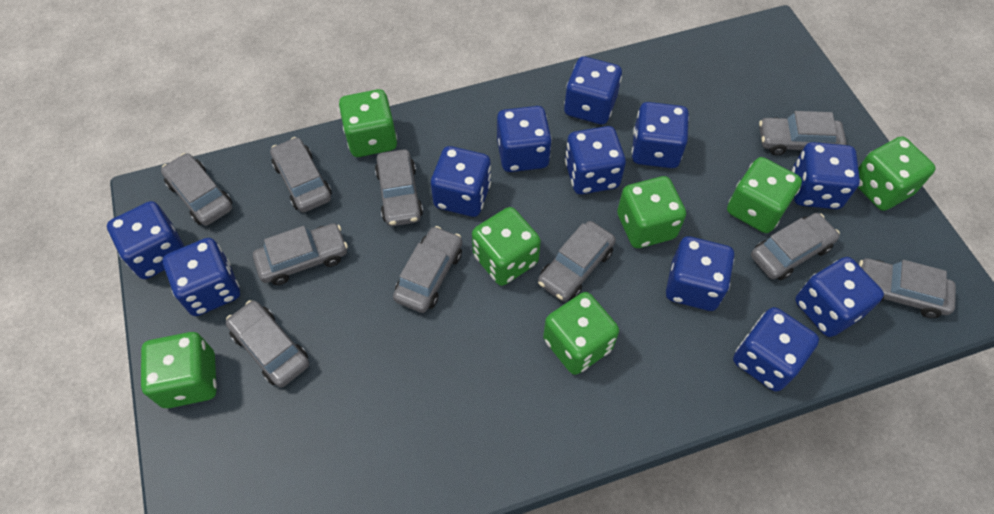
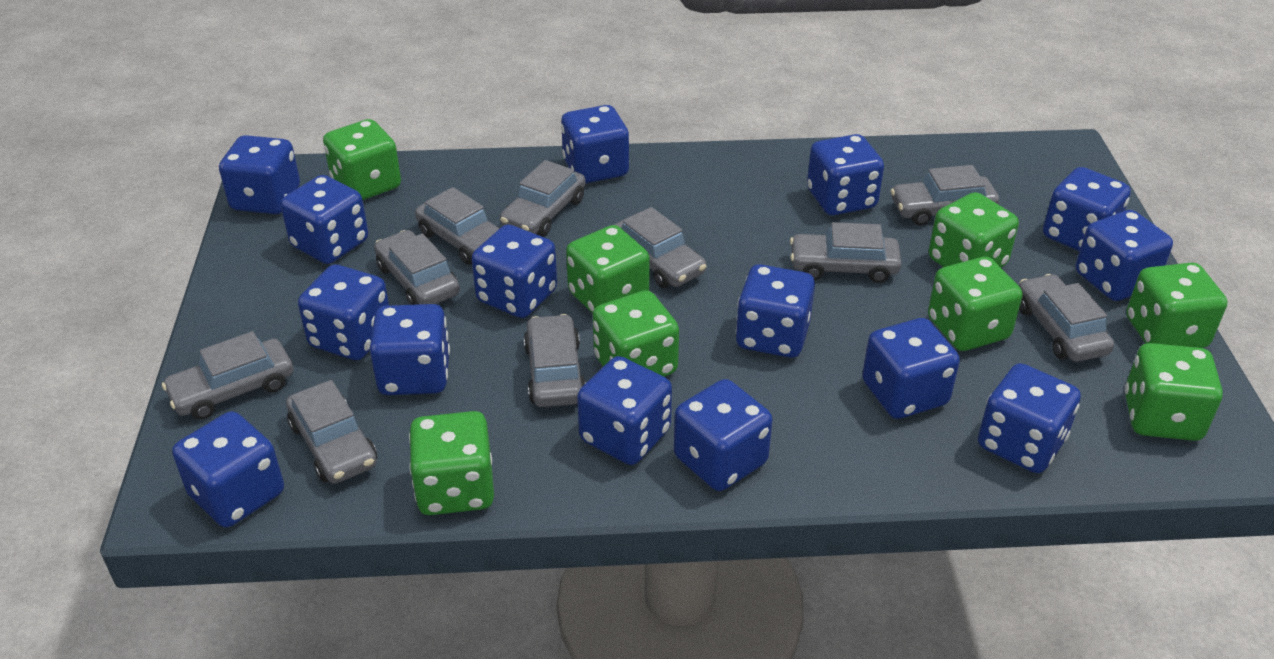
blue dice: [107,201,185,279] [163,238,240,316] [431,146,491,217] [497,106,552,172] [564,56,622,125] [565,126,626,194] [632,102,689,168] [666,236,734,311] [733,307,819,392] [792,142,860,209] [795,257,884,337] = 11 -> [172,411,284,527] [219,135,300,214] [281,175,368,264] [298,265,389,360] [370,304,450,395] [472,225,557,318] [561,105,629,183] [577,356,672,465] [674,379,772,491] [735,264,815,358] [807,134,884,215] [862,318,960,419] [978,363,1081,473] [1043,167,1131,251] [1076,210,1173,301] = 15
green dice: [141,332,217,408] [339,89,397,157] [472,207,541,286] [543,292,619,375] [617,176,686,248] [727,157,802,233] [858,136,936,211] = 7 -> [323,119,401,200] [409,411,494,515] [566,225,650,314] [593,290,679,377] [928,257,1023,351] [929,192,1019,267] [1125,343,1223,441] [1126,263,1227,348] = 8

